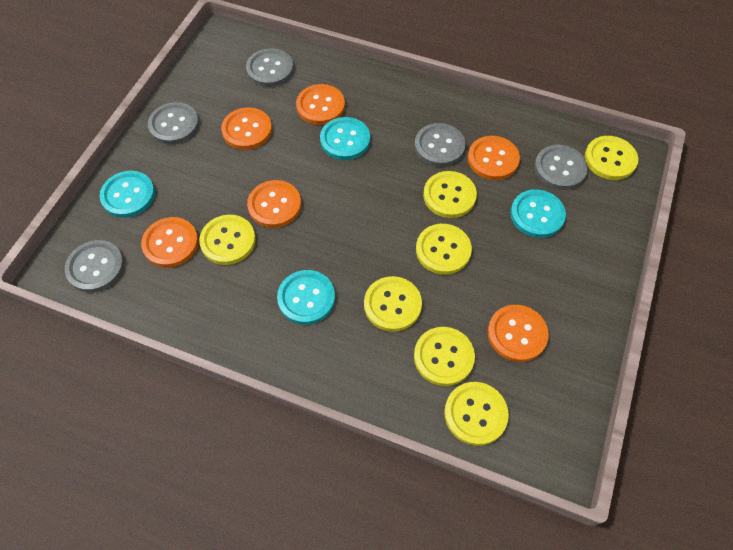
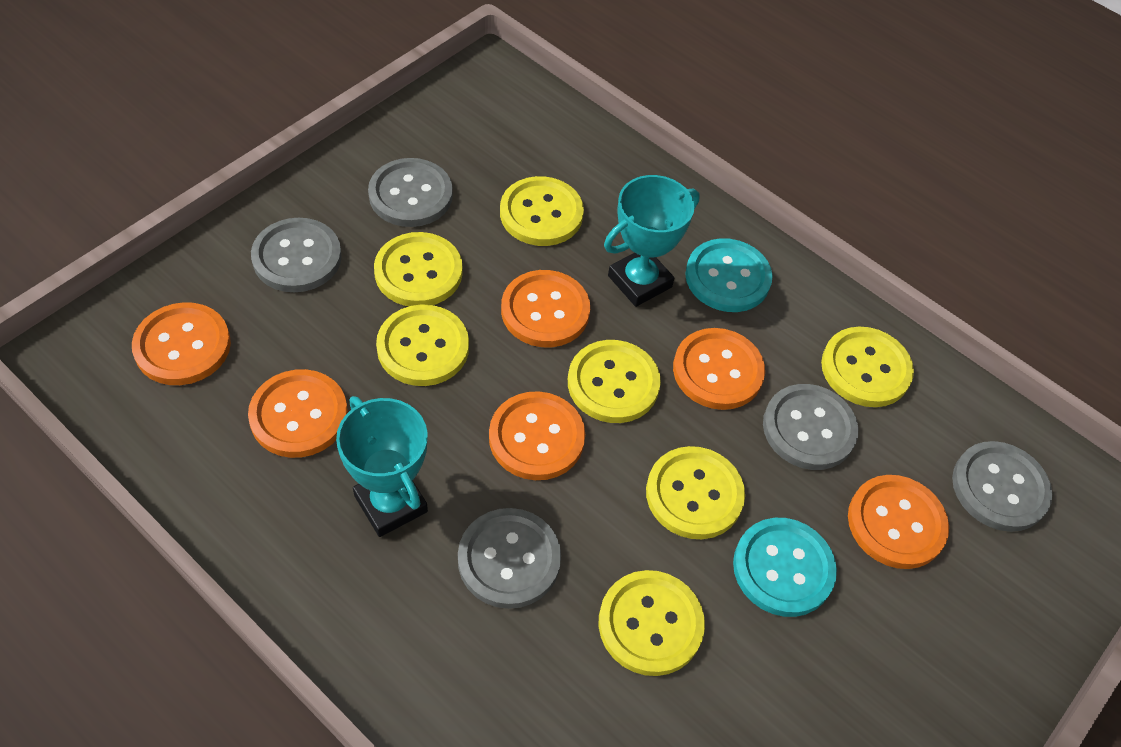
turquoise button: [100,171,155,218] [277,270,335,325] [320,117,370,160] [510,189,566,238] = 4 -> [685,238,773,312] [733,518,837,617] = 2
turquoise trophy: none = 0 -> [336,396,428,537] [604,175,700,307] = 2

